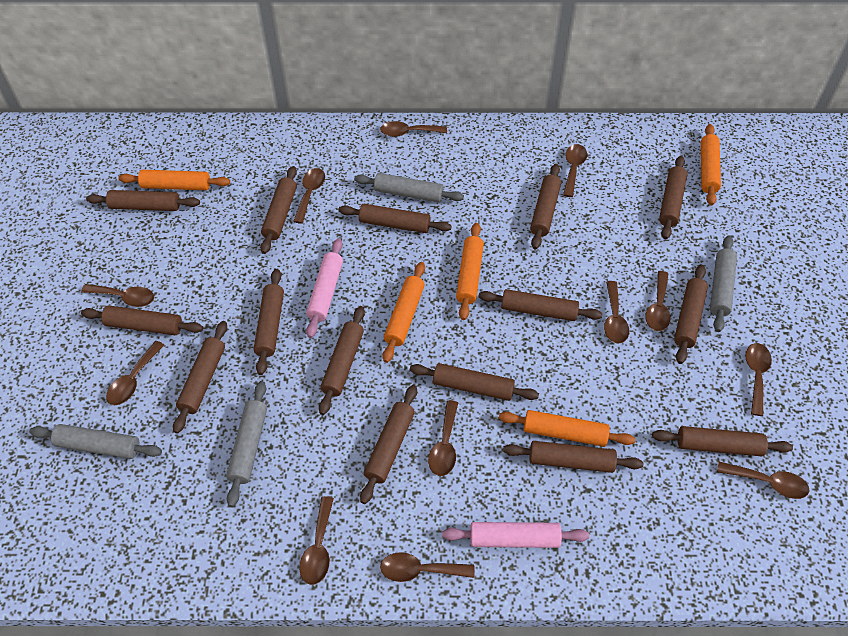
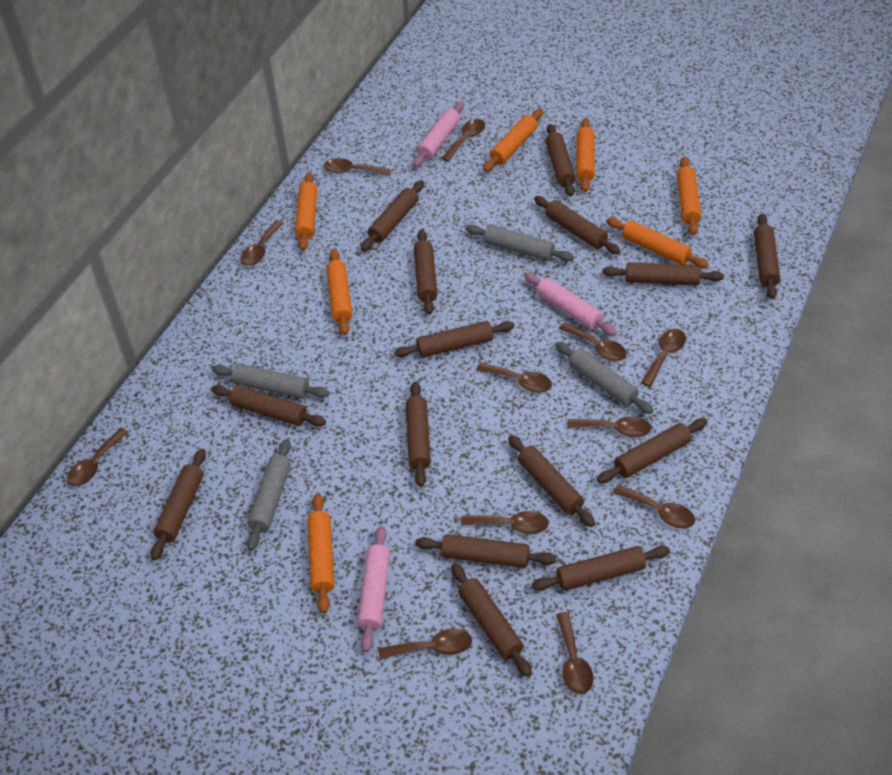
orange rolling pin: [118,170,230,190] [383,262,425,363] [456,223,484,320] [499,410,635,447] [701,124,721,206] = 5 -> [295,172,317,250] [307,493,334,614] [326,249,352,335] [483,109,543,172] [576,118,595,192] [606,218,709,269] [677,157,701,235] = 7
pink rolling pin: [306,238,343,338] [442,522,589,548] = 2 -> [357,526,390,652] [413,102,464,167] [524,272,617,336] = 3

